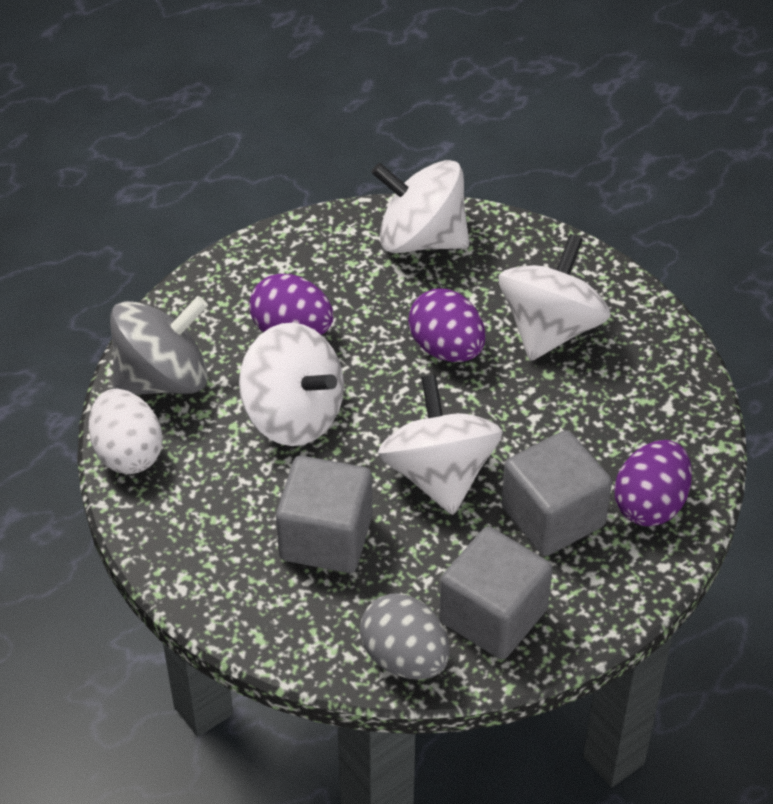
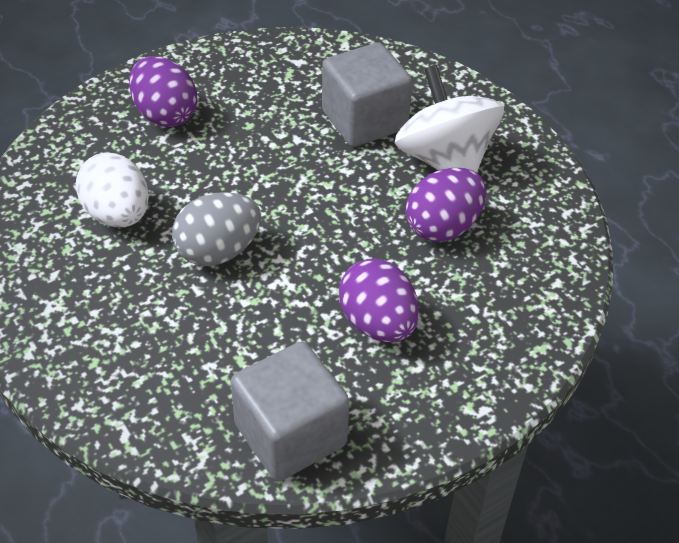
grey cube: [276,456,372,573] [439,527,553,660] [501,430,612,556] = 3 -> [231,341,350,481] [322,42,413,147] = 2
grey spinning top: [110,296,208,395] = 1 -> none = 0
white spinning top: [239,323,344,446] [371,160,469,253] [378,374,503,515] [499,234,611,361] = 4 -> [395,65,504,173] = 1

